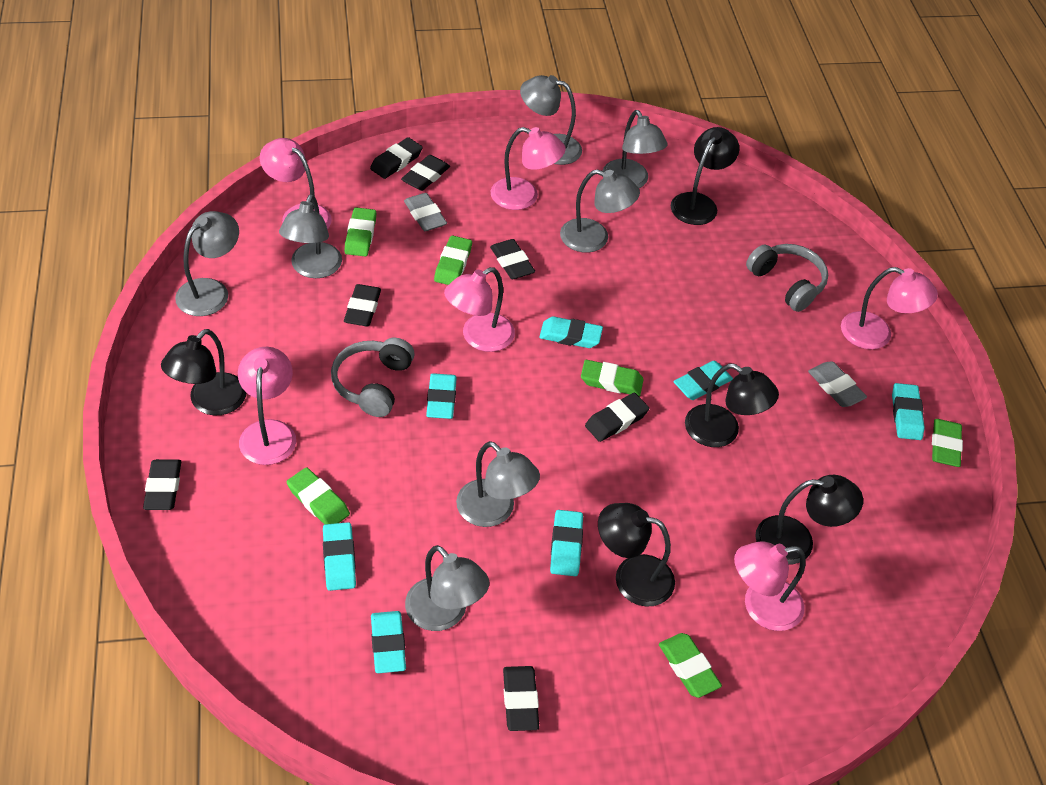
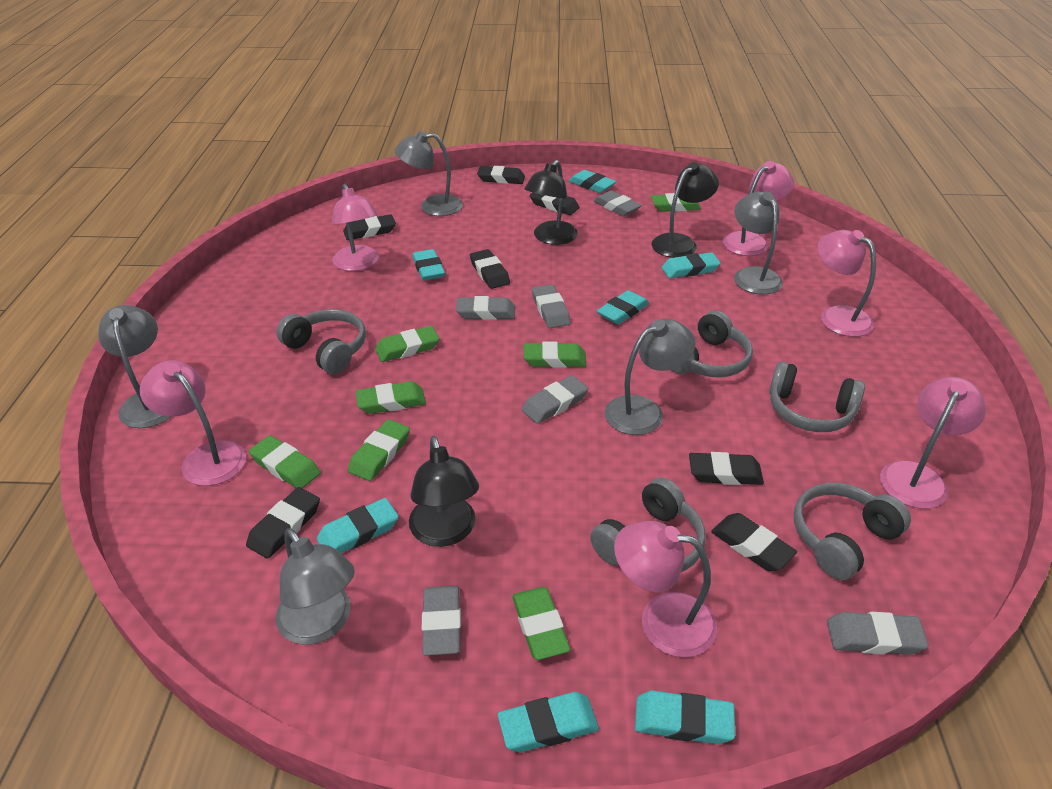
black lamp: [161,329,246,415] [598,503,675,607] [671,127,739,225] [685,363,779,447] [755,475,863,564] = 5 -> [409,436,479,547] [524,160,578,245] [652,162,719,258] = 3
green eraser: [287,467,350,525] [344,207,377,256] [434,235,472,285] [581,360,644,396] [659,633,722,698] [932,419,963,467] = 6 -> [249,435,321,489] [348,419,410,481] [356,381,426,414] [375,326,439,362] [512,587,570,660] [523,342,586,368] [651,193,701,212] = 7
grey eraser: [404,193,447,231] [808,361,867,407] = 2 -> [422,585,461,656] [456,296,515,320] [522,375,588,424] [532,284,571,328] [594,190,642,216] [827,612,929,655] = 6
grey headphones: [331,338,415,417] [746,244,828,312] = 2 -> [276,309,366,374] [590,478,706,572] [672,310,753,378] [769,362,865,432] [794,483,911,580] = 5
grey lamp: [175,211,239,316] [279,194,342,278] [405,545,489,631] [456,441,540,527] [520,75,582,165] [560,169,640,253] [603,110,668,188] = 7 -> [98,305,170,428] [275,528,355,645] [394,131,463,216] [605,319,696,435] [734,192,783,295] = 5

